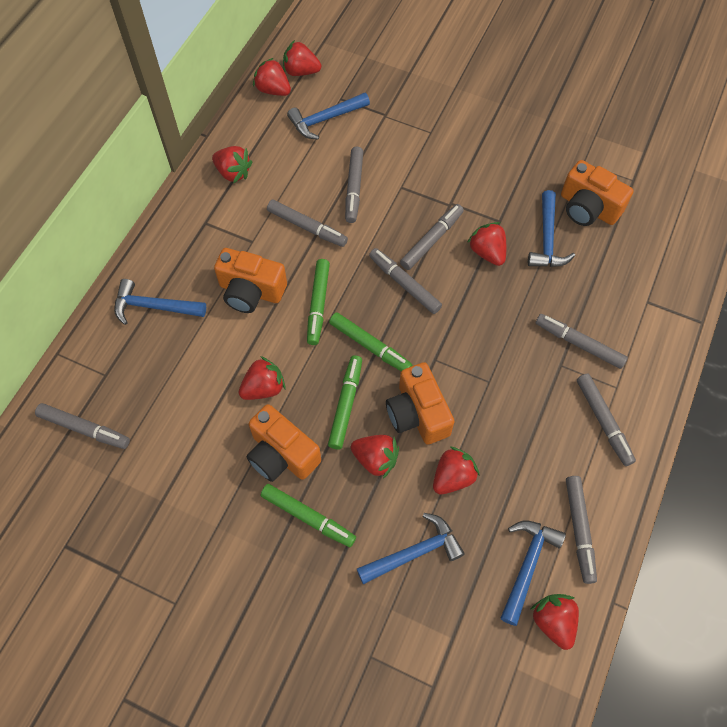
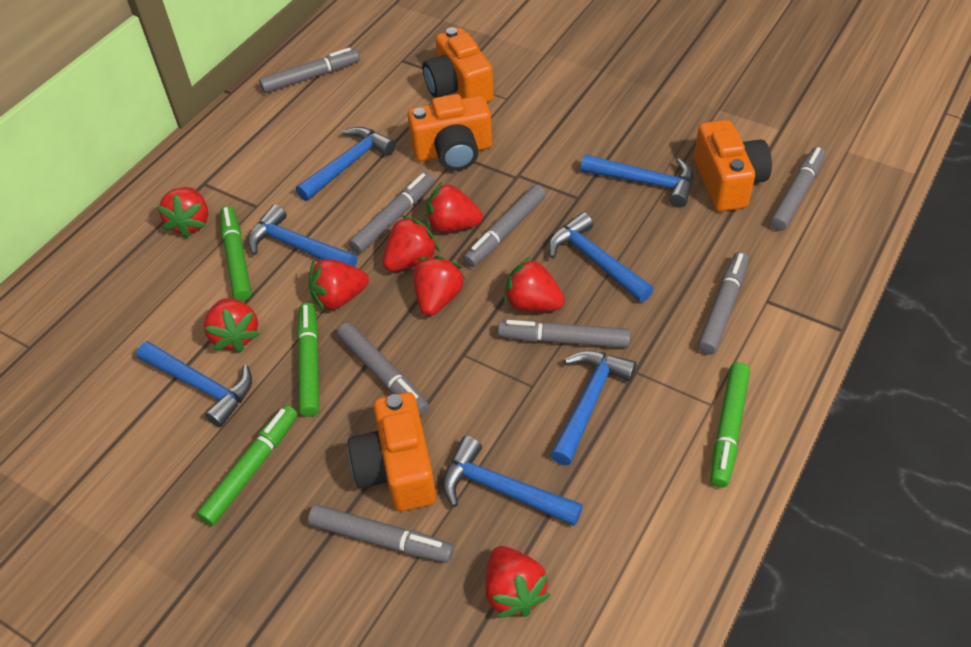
blue hammer: [114,279,206,325] [287,92,370,140] [357,513,465,584] [500,520,566,626] [528,190,575,267] = 5 -> [136,341,252,427] [248,204,357,267] [296,127,396,201] [442,436,583,526] [548,212,654,302] [550,351,637,465] [580,154,693,208] = 7

